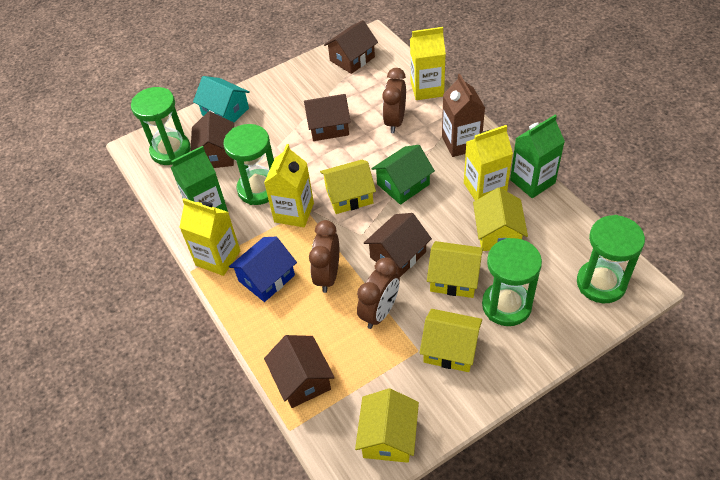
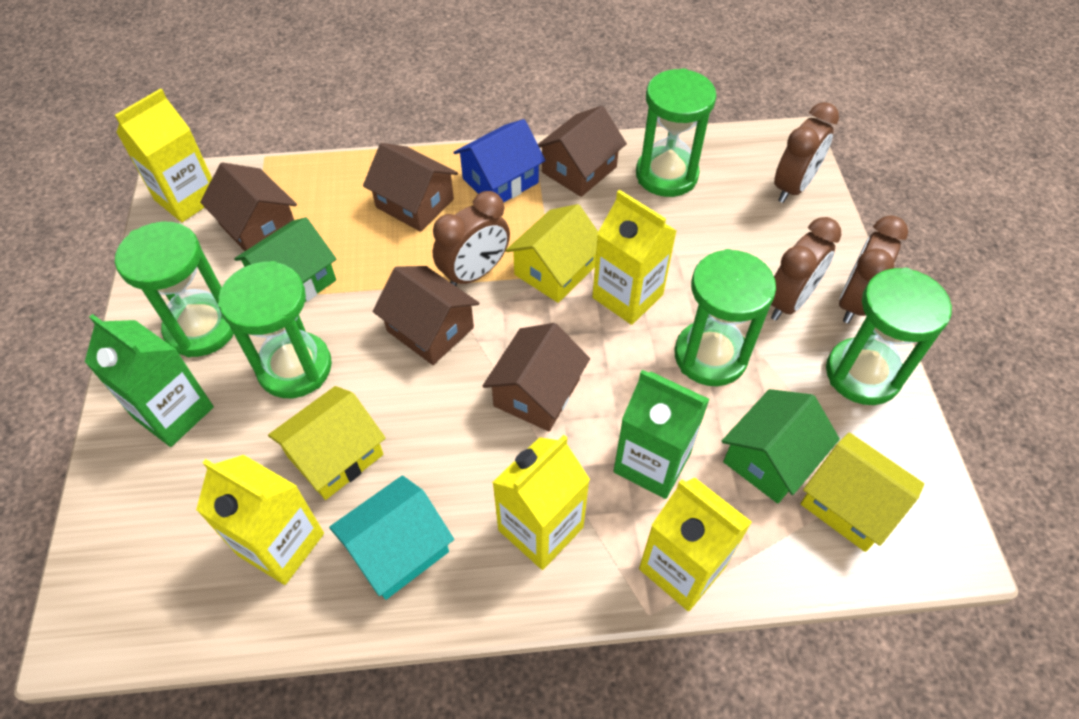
brown carton: [442,74,485,157] = 1 -> none = 0
brown clock: [309,220,339,293] [357,257,400,329] [382,68,406,133] = 3 -> [433,191,510,286] [771,217,841,321] [774,102,839,203] [839,215,908,323] = 4
green hourglass: [131,87,191,165] [223,124,274,205] [482,238,542,326] [577,215,645,303] = 4 -> [115,222,234,357] [218,261,332,398] [636,68,716,197] [675,249,776,386] [826,268,952,405] = 5
green house: [371,145,435,205] = 1 -> [234,217,336,302] [722,389,840,504] = 2
yellow carton: [179,198,240,276] [264,144,314,227] [410,27,446,100] [464,125,513,201] = 4 -> [115,88,212,222] [196,455,324,585] [492,435,590,570] [592,190,677,325] [639,478,752,611] = 5
yellow house: [320,160,376,214] [355,388,419,463] [420,309,482,372] [427,241,483,298] [473,187,528,251] = 5 -> [268,386,386,500] [505,204,598,303] [801,432,925,552] = 3

